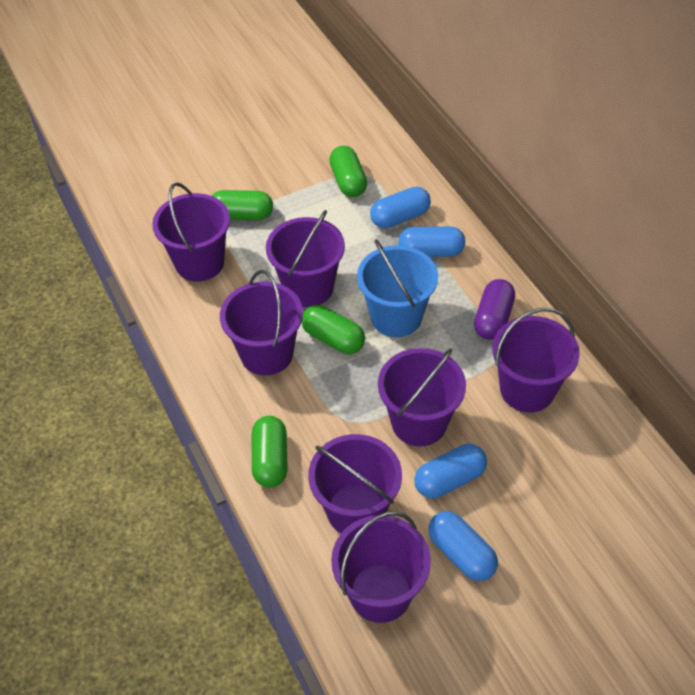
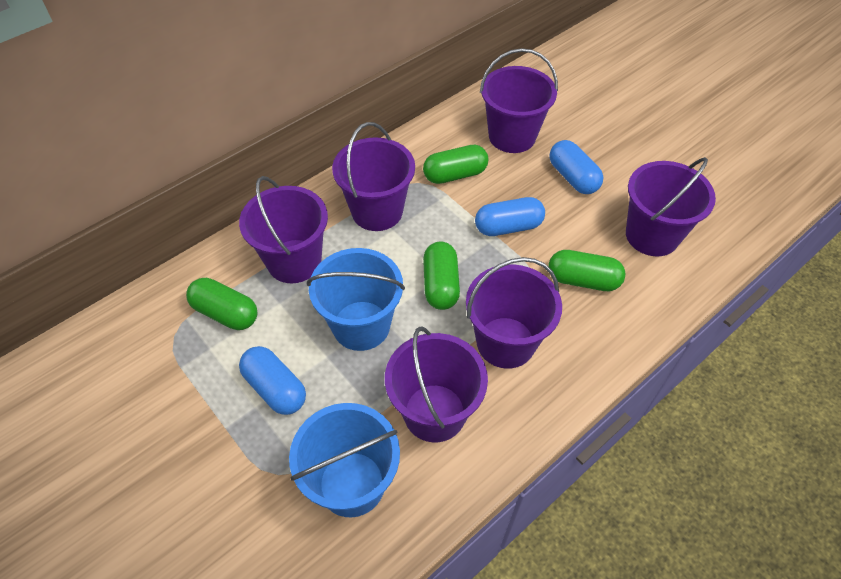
blue bucket: [357,239,438,337] = 1 -> [289,403,400,517] [307,248,405,351] = 2
blue capsule: [370,187,431,228] [398,226,465,257] [414,444,487,498] [428,511,498,581] = 4 -> [239,346,306,415] [475,197,545,236] [549,140,604,194] = 3
purple bucket: [152,183,230,281] [220,270,303,375] [266,210,345,307] [308,434,402,533] [331,511,431,623] [378,348,466,446] [492,308,580,413] = 7 -> [239,176,328,283] [332,122,415,231] [385,326,488,442] [466,257,562,369] [480,48,558,153] [626,157,716,256] = 6
purple capsule: [474,279,515,340] = 1 -> none = 0

